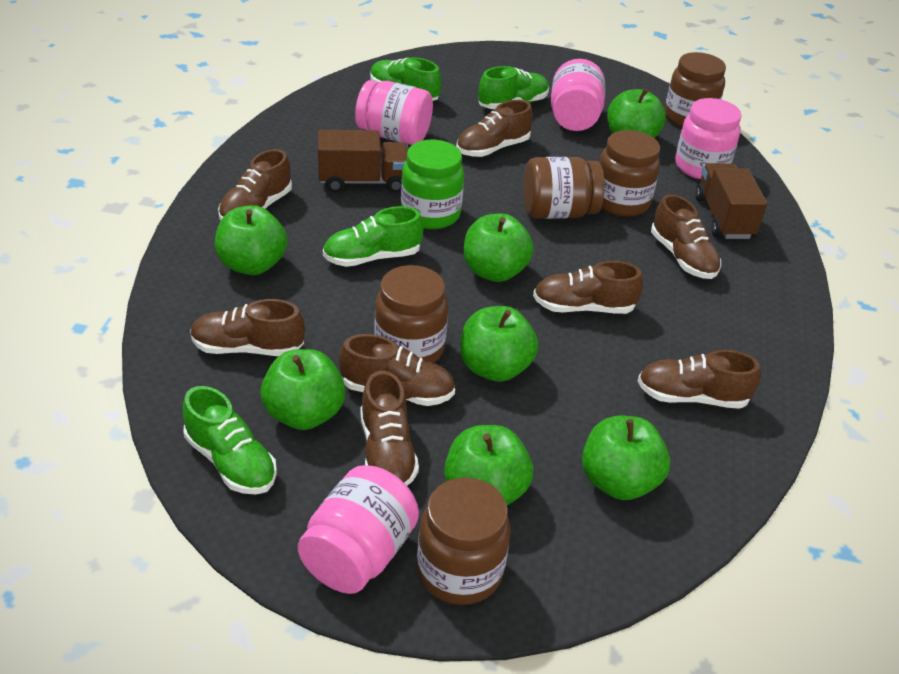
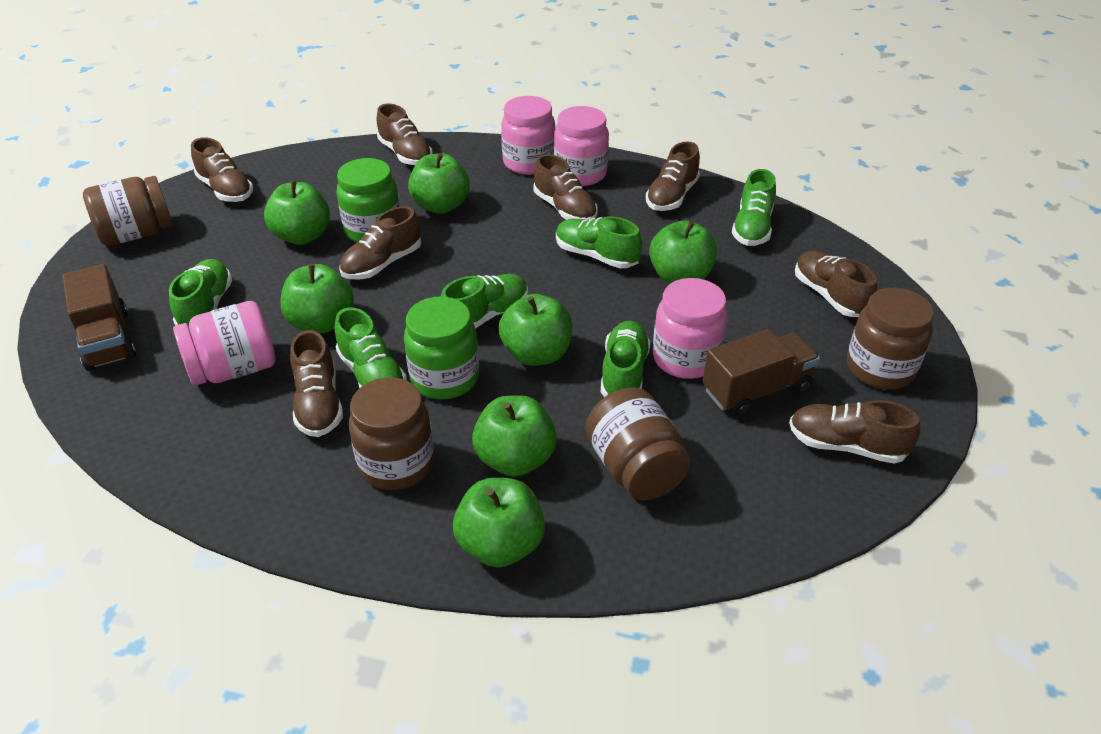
brown jar: [374,265,448,363] [417,477,510,605] [523,157,604,219] [599,130,660,217] [665,52,726,127] = 5 -> [83,176,173,246] [349,377,434,490] [585,387,691,501] [847,288,934,390] = 4
green jar: [401,140,464,229] = 1 -> [336,158,400,242] [404,296,479,399] = 2
green shoe: [183,386,277,494] [323,206,423,267] [370,57,441,101] [478,66,549,109] = 4 -> [169,259,232,326] [335,307,407,388] [441,274,528,329] [556,217,642,268] [601,321,651,397] [732,169,776,246] = 6

